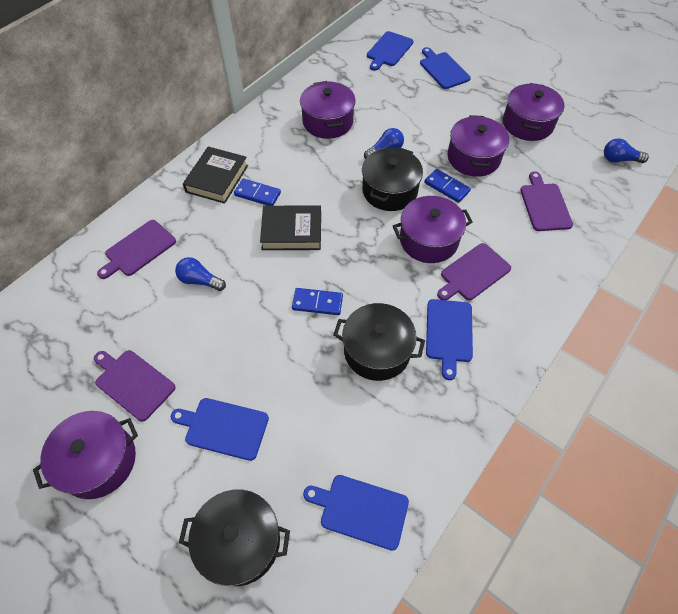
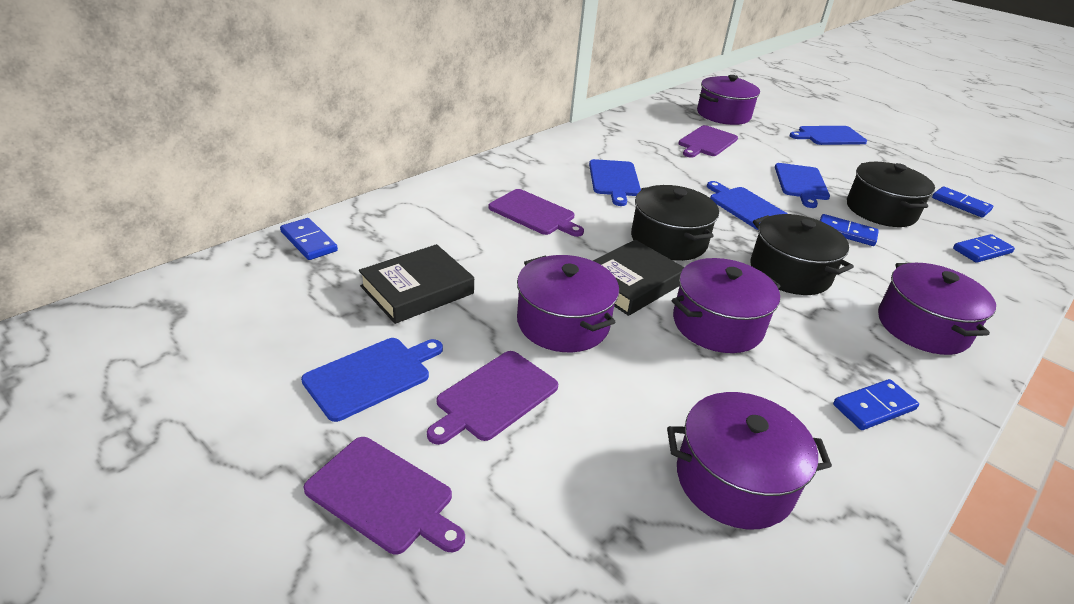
blue domino: [234,178,281,206] [292,288,343,315] [424,169,471,203] = 3 -> [280,218,338,260] [820,214,879,246] [833,379,919,430] [932,186,993,218] [953,234,1015,263] = 5
blue light bulb: [175,257,226,291] [364,128,404,159] [604,138,649,163] = 3 -> none = 0

